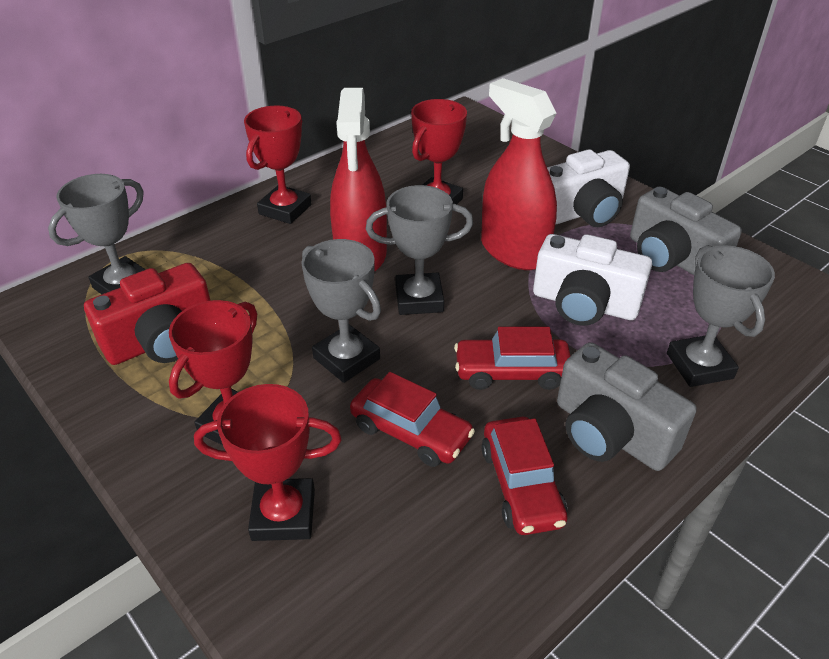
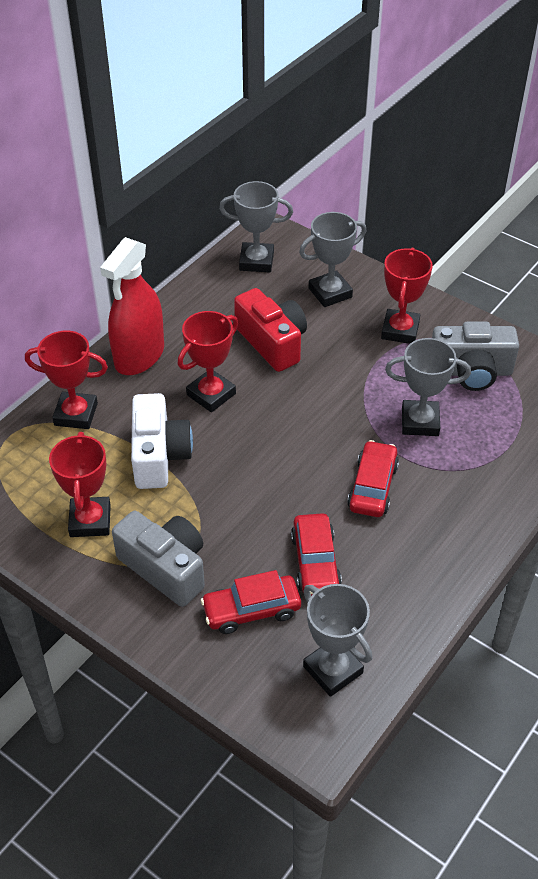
red spray bottle: [330,88,387,272] [481,78,557,270] = 2 -> [100,237,164,375] = 1
white camera: [533,234,652,326] [547,149,630,227] = 2 -> [131,393,193,489] = 1

